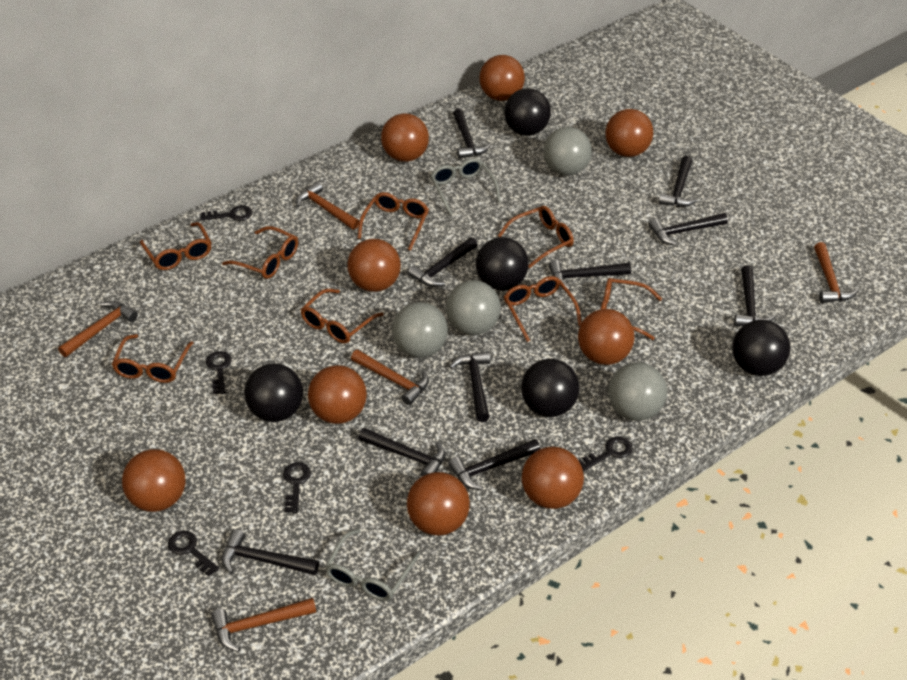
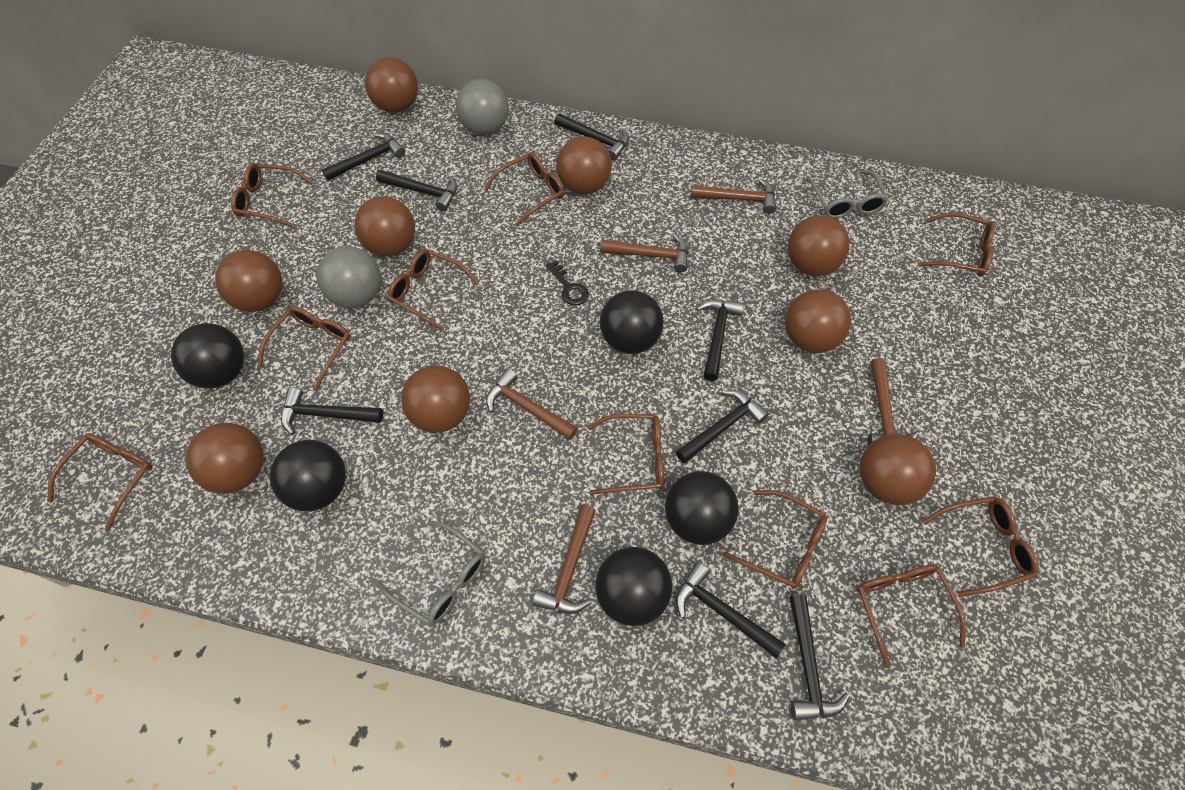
black hammer: [222,529,319,575] [358,428,445,476] [408,237,478,287] [448,439,540,490] [449,351,490,422] [453,109,491,159] [549,260,631,290] [649,213,728,246] [659,156,697,207] [734,265,775,326] = 10 -> [281,388,383,435] [322,133,405,181] [376,170,457,211] [554,113,629,160] [676,390,769,463] [676,562,786,658] [696,300,744,381] [789,594,850,721] = 8
black key: [168,531,219,577] [200,205,252,221] [206,351,232,394] [283,462,311,513] [578,436,633,471] = 5 -> [546,260,589,306] = 1
brown glasses: [112,334,193,383] [140,222,211,270] [222,226,298,279] [301,289,384,344] [357,192,429,251] [498,206,574,268] [504,276,582,342] [600,278,662,340] = 8 -> [47,433,153,531] [231,163,314,227] [258,306,351,392] [388,249,480,331] [484,153,564,226] [588,414,664,495] [723,490,827,589] [857,564,966,668] [918,212,995,277] [922,496,1039,597] = 10
grey ball: [392,302,448,358] [446,280,501,335] [543,127,592,175] [608,362,667,421] = 4 -> [317,246,381,308] [456,79,509,135] = 2

